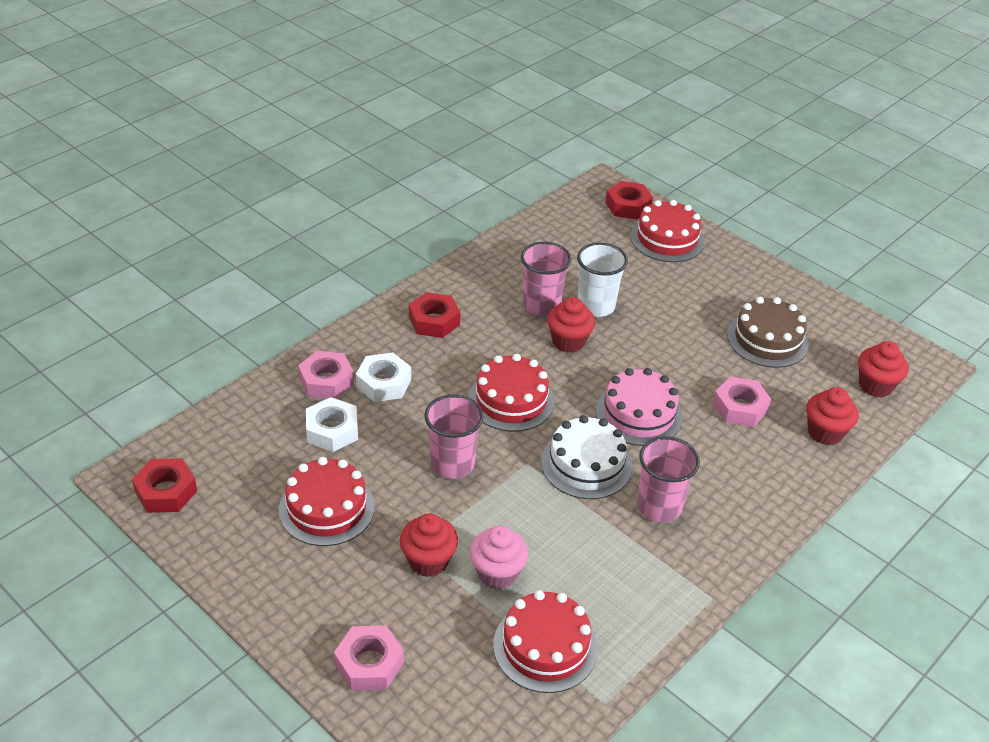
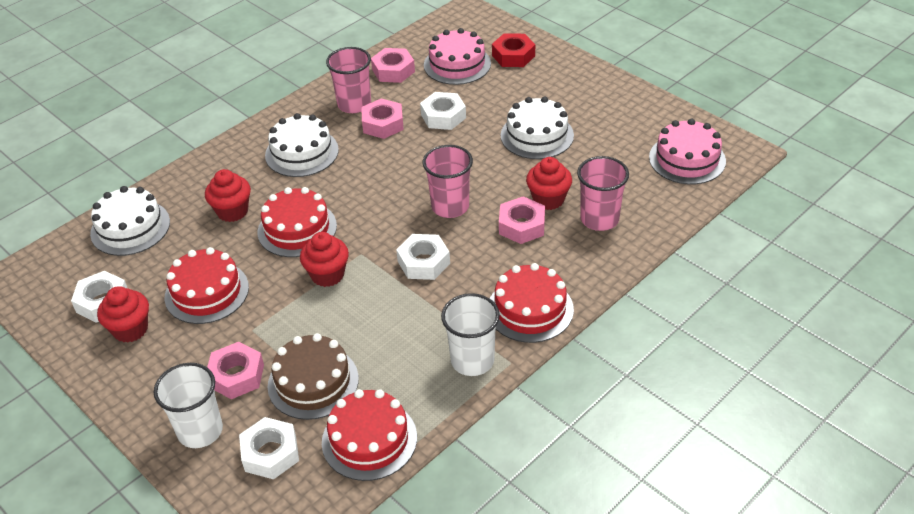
pink cake: [596,368,683,446] = 1 -> [424,28,491,85] [649,119,726,185] = 2
pink cupcake: [470,526,528,589] = 1 -> none = 0
pink nut: [298,351,354,399] [334,625,404,691] [712,377,772,427] = 3 -> [207,342,264,399] [361,98,404,139] [371,48,415,83] [499,196,545,244] = 4
red nut: [132,458,197,513] [409,292,460,338] [605,181,653,220] = 3 -> [492,34,535,67] = 1
white cake: [541,415,632,499] = 1 -> [90,186,170,256] [265,113,339,177] [501,97,574,159] = 3
white cup: [577,243,628,317] = 1 -> [154,363,223,448] [441,293,500,376] = 2
white nut: [306,397,358,452] [356,353,411,402] = 2 -> [71,271,127,323] [239,417,299,479] [396,234,450,280] [420,92,466,130] = 4

